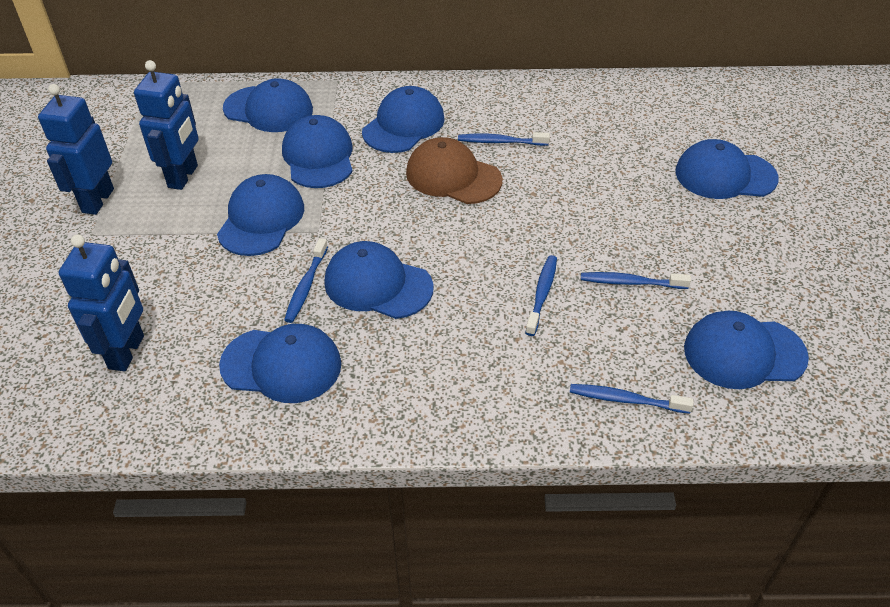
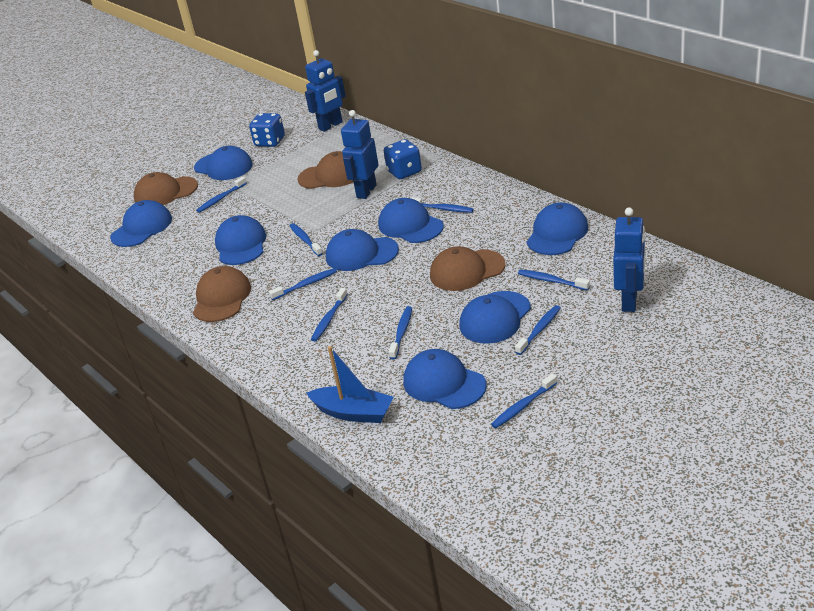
blue boat: none = 0 -> [306,346,394,423] = 1
blue dice: none = 0 -> [249,113,285,147] [384,139,422,179] = 2
blue toothbrush: [284,238,328,323] [458,132,550,146] [525,255,557,336] [570,384,694,414] [581,272,691,289] = 5 -> [196,176,247,213] [269,268,337,300] [290,223,323,256] [311,288,348,341] [389,306,412,359] [410,197,474,213] [491,374,557,428] [515,305,561,355] [518,269,590,291] = 9
brown cap: [406,137,503,204] = 1 -> [134,172,198,205] [193,266,251,322] [298,151,353,189] [430,246,505,291] = 4

